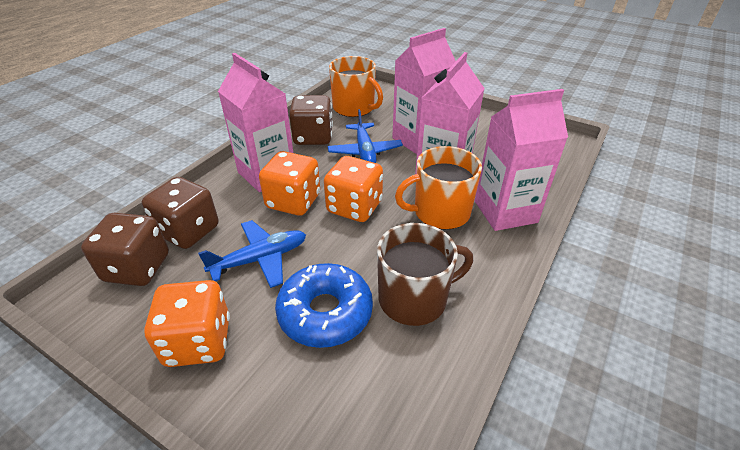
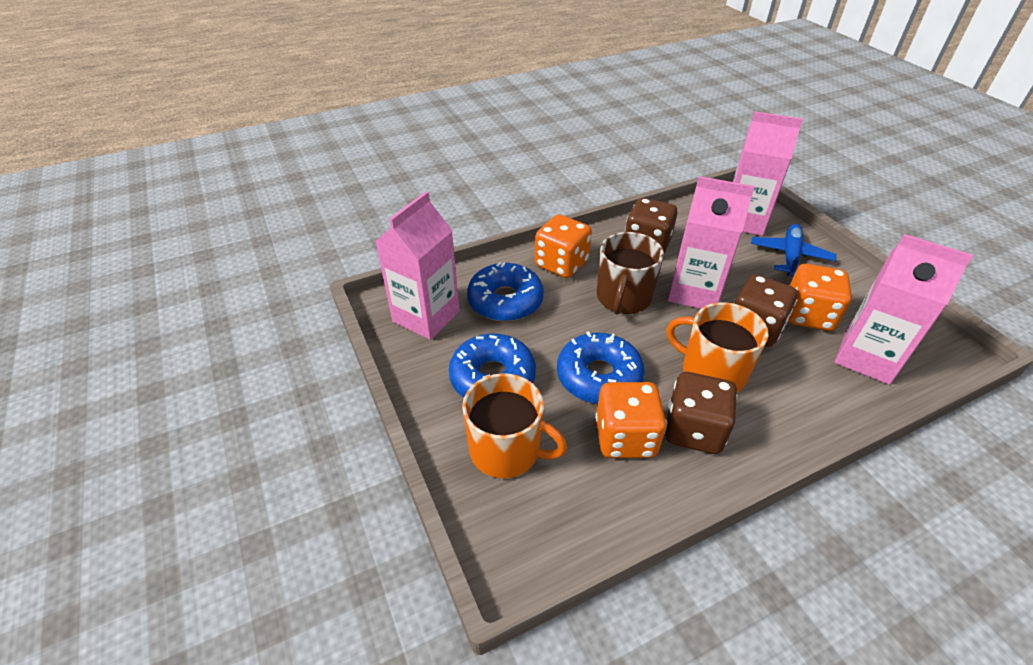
blue donut: [275,263,373,348] = 1 -> [449,334,536,398] [467,262,544,322] [557,331,645,404] = 3
blue plane: [198,220,306,288] [328,109,403,163] = 2 -> [751,224,836,277] = 1

